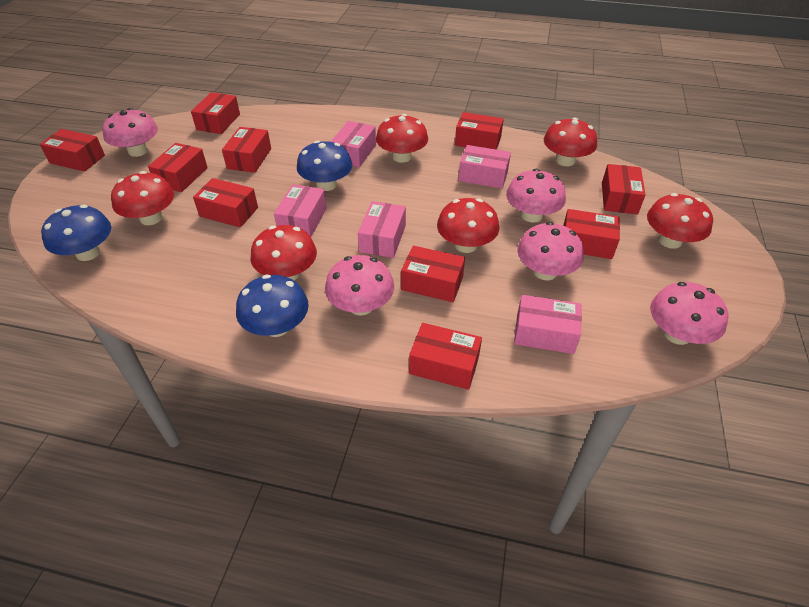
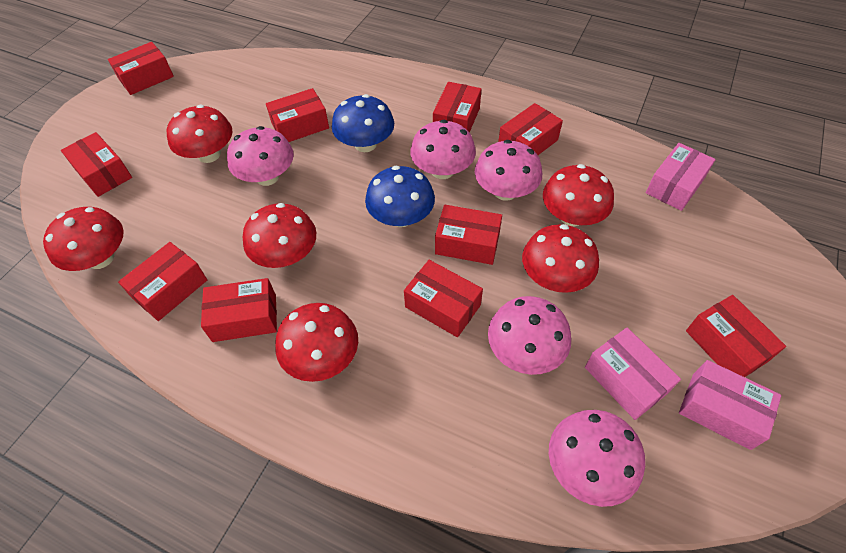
blue mushroom: [41,205,111,261] [236,274,309,337] [297,140,352,191] = 3 -> [332,94,394,152] [365,166,435,227] = 2
pink box: [274,184,327,237] [331,121,376,167] [358,201,406,258] [458,145,511,189] [514,295,582,354] = 5 -> [585,328,681,420] [646,143,716,211] [679,360,781,450] = 3

